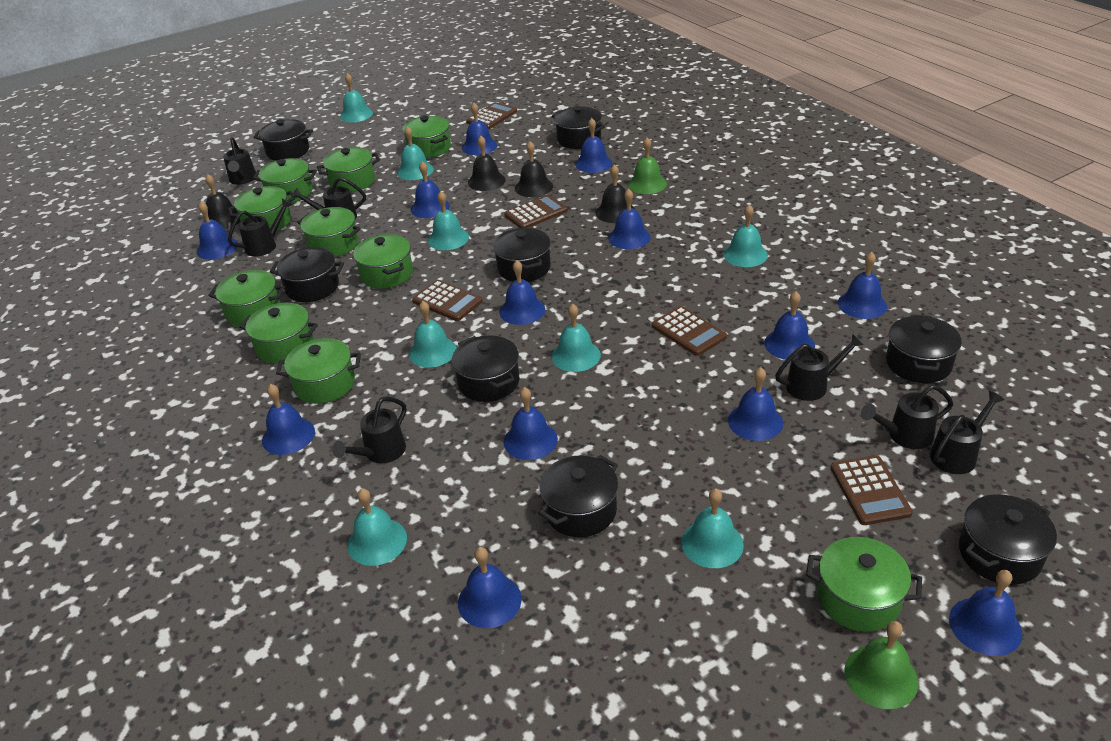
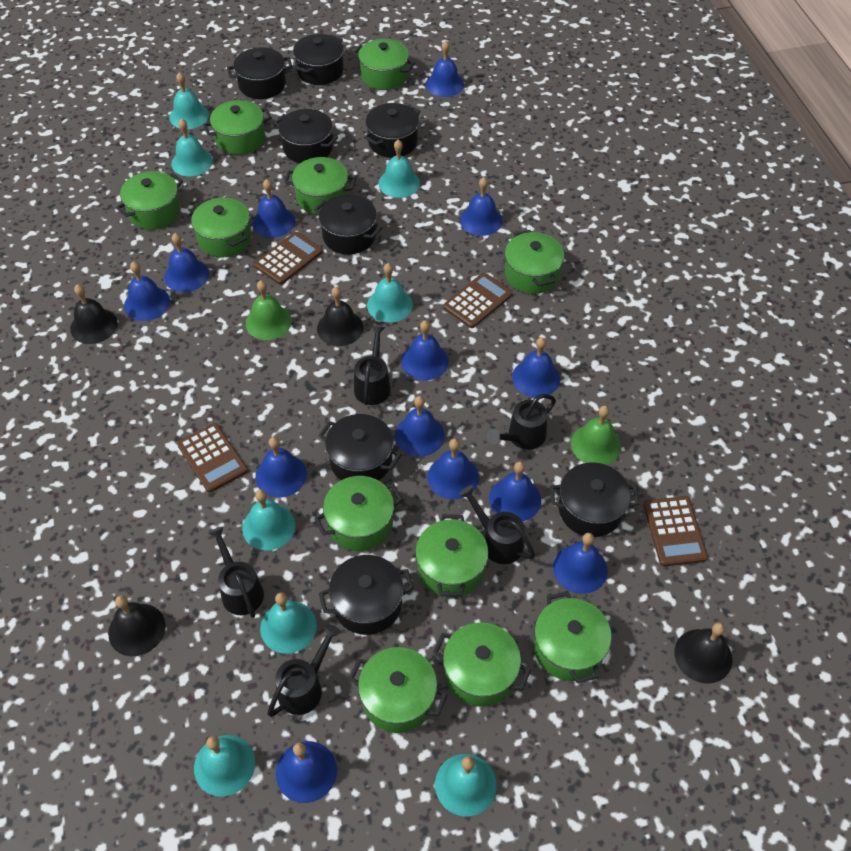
black watering can: [223,137,256,185] [228,199,292,256] [292,177,366,219] [332,396,406,463] [775,334,864,401] [861,384,953,449] [930,391,1005,474] = 7 -> [208,526,264,618] [267,624,341,717] [354,326,391,405] [459,485,535,564] [487,394,556,450] = 5
brown calculator: [412,280,483,321] [466,102,517,129] [504,194,568,228] [652,306,727,356] [831,455,913,525] = 5 -> [177,423,248,493] [254,232,323,285] [443,273,513,328] [643,496,708,567] = 4
green pot: [208,270,285,327] [228,186,295,231] [239,303,318,364] [253,158,317,203] [276,338,361,404] [297,207,361,257] [317,148,380,192] [353,234,413,289] [402,116,451,158] [806,537,922,632] = 10 -> [116,171,183,230] [191,198,252,257] [203,100,272,155] [284,157,356,215] [314,476,403,551] [348,647,448,733] [353,39,415,90] [415,514,489,598] [433,622,531,707] [505,230,564,294] [534,591,612,683] = 11

